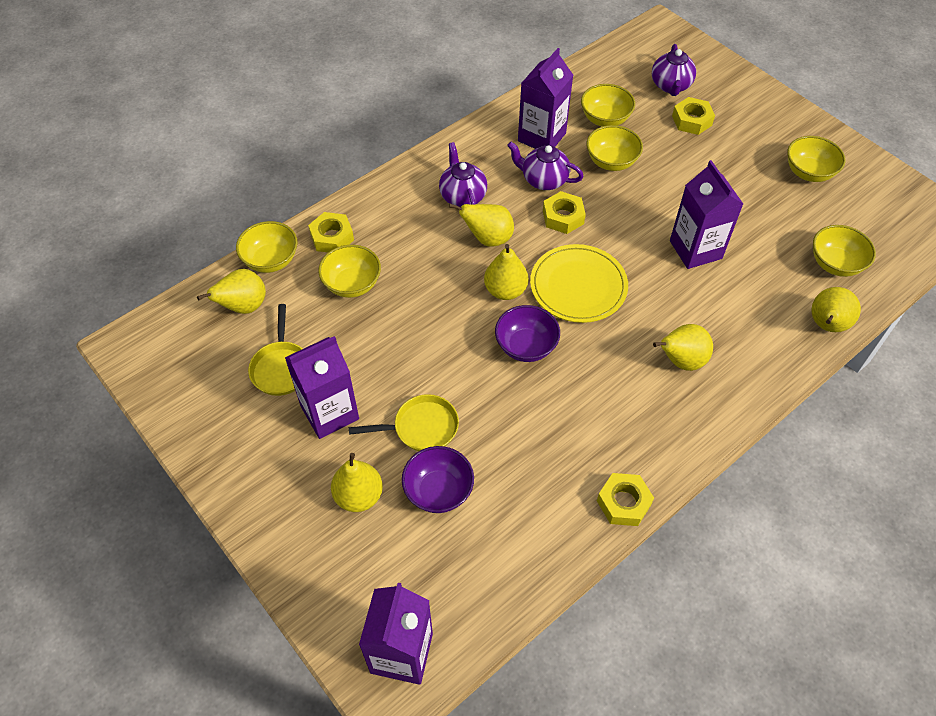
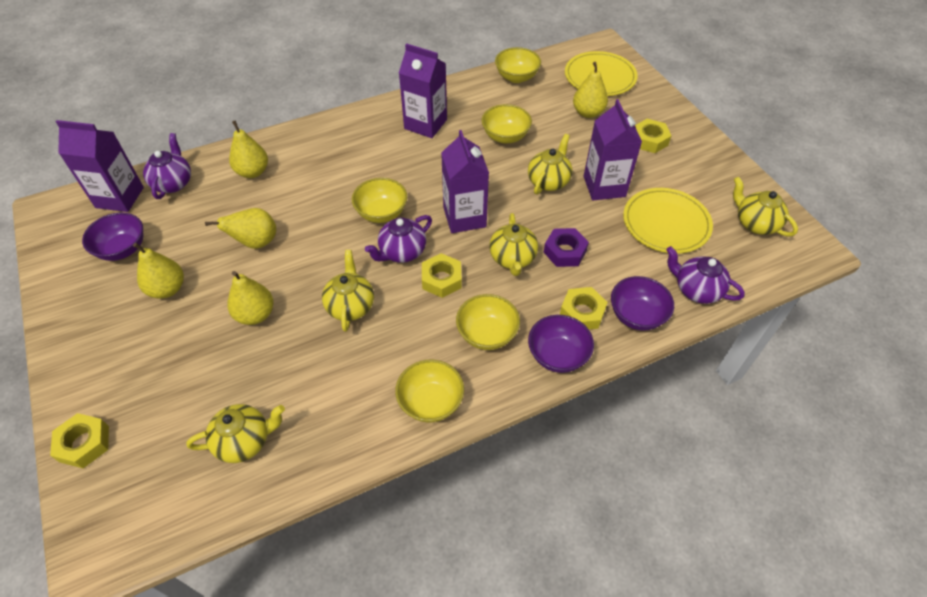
purple bowl: [402,446,474,513] [495,305,560,362] = 2 -> [82,212,143,261] [528,315,594,373] [611,276,674,331] = 3
purple nut: none = 0 -> [544,228,589,267] = 1
yellow bowl: [236,221,298,273] [318,245,381,298] [581,84,635,127] [587,125,643,171] [787,136,846,182] [813,225,876,277] = 6 -> [352,178,407,223] [395,360,464,423] [456,294,520,350] [482,104,532,143] [495,47,541,83] = 5
yellow pan: [248,304,303,396] [349,394,459,451] = 2 -> none = 0
yellow pear: [197,269,266,314] [331,453,383,512] [449,204,514,247] [484,244,528,300] [653,324,713,371] [812,287,861,332] = 6 -> [133,243,184,299] [205,208,276,249] [227,271,274,325] [229,120,268,178] [573,62,608,118] = 5
yellow plate: [530,244,628,323] = 1 -> [565,51,638,96] [623,188,713,254] = 2
yellow teapot: none = 0 -> [186,404,285,463] [322,250,374,332] [489,213,538,276] [528,134,573,195] [733,177,798,237] = 5

